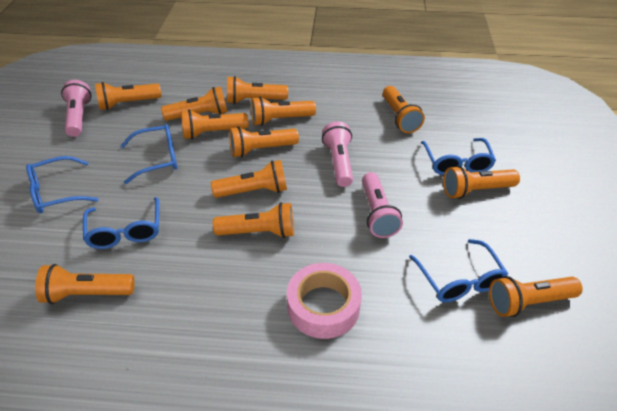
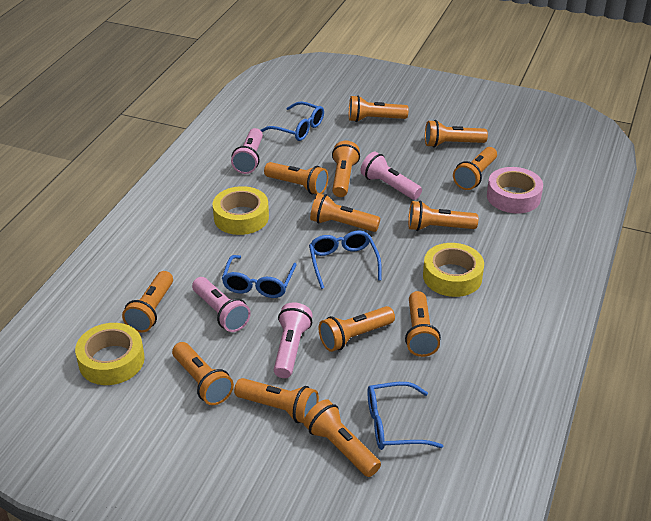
blue glasses: [26,156,99,213] [83,197,159,249] [121,124,177,184] [409,239,508,302] [421,138,496,175] = 5 -> [222,255,297,298] [261,101,324,141] [309,231,382,289] [367,382,443,450] = 4
orange flashlight: [35,264,135,304] [95,82,161,110] [161,86,227,121] [181,109,249,139] [211,160,287,198] [213,202,294,238] [227,76,288,104] [229,126,299,157] [251,96,316,126] [383,86,425,133] [443,165,520,199] [489,276,583,317] = 12 -> [122,271,173,333] [172,342,234,405] [234,378,319,423] [264,162,328,194] [304,399,381,477] [310,193,380,232] [319,306,395,352] [332,141,360,197] [349,95,409,122] [405,291,441,357] [408,201,478,231] [425,120,488,148] [453,147,497,190] = 13
pink flashlight: [61,80,92,137] [322,122,353,187] [362,172,403,238] = 3 -> [192,277,251,332] [231,128,263,174] [274,303,312,378] [361,152,422,200] = 4
yellow tape: none = 0 -> [75,323,145,385] [212,186,269,235] [423,243,484,297] = 3

